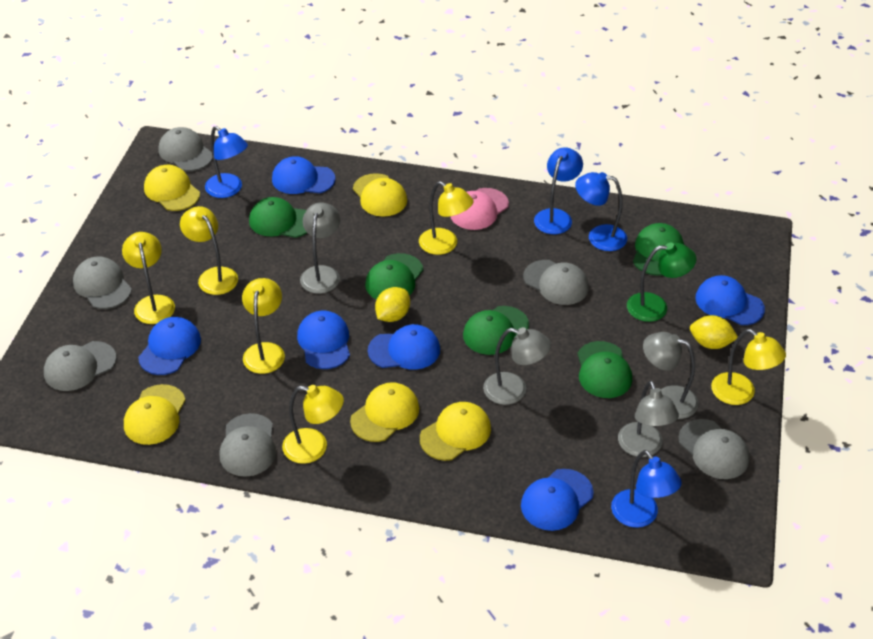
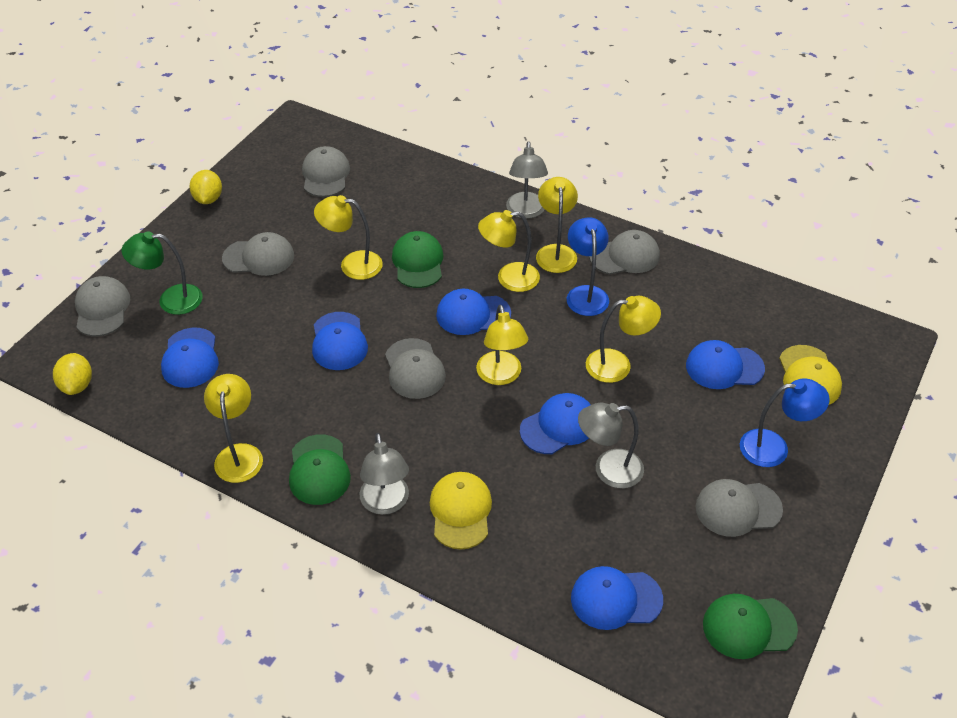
blue lamp: [205,126,248,198] [534,147,583,234] [575,172,627,251] [611,450,682,528] = 4 -> [567,217,609,316] [740,378,830,467] = 2
green cap: [249,197,307,238] [365,253,423,299] [463,306,529,355] [577,341,632,398] [633,223,684,276] = 5 -> [289,434,351,505] [392,231,443,288] [703,594,798,659] = 3
grey lamp: [300,202,340,294] [483,327,551,405] [618,380,679,457] [643,332,699,419] = 4 -> [360,433,409,515] [506,141,548,219] [578,403,644,488] = 3
pink cap: [450,188,509,230] = 1 -> none = 0
yellow cap: [124,384,186,445] [144,165,200,211] [350,382,419,442] [353,173,407,217] [420,402,491,461] = 5 -> [430,472,492,550] [779,345,842,405] = 2

